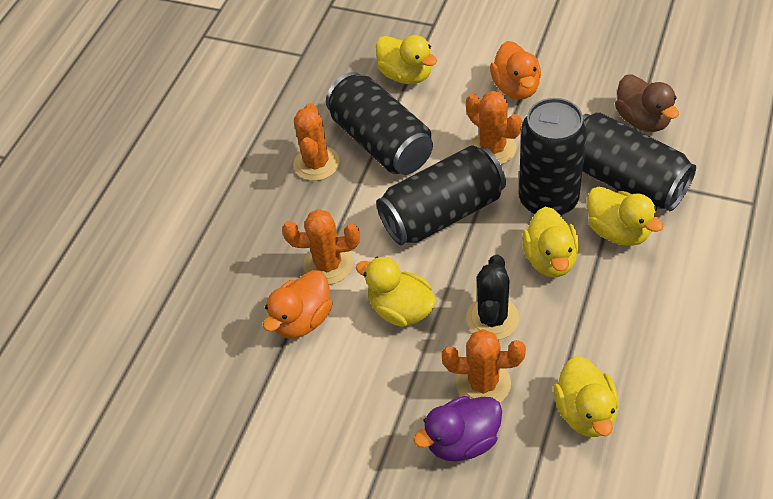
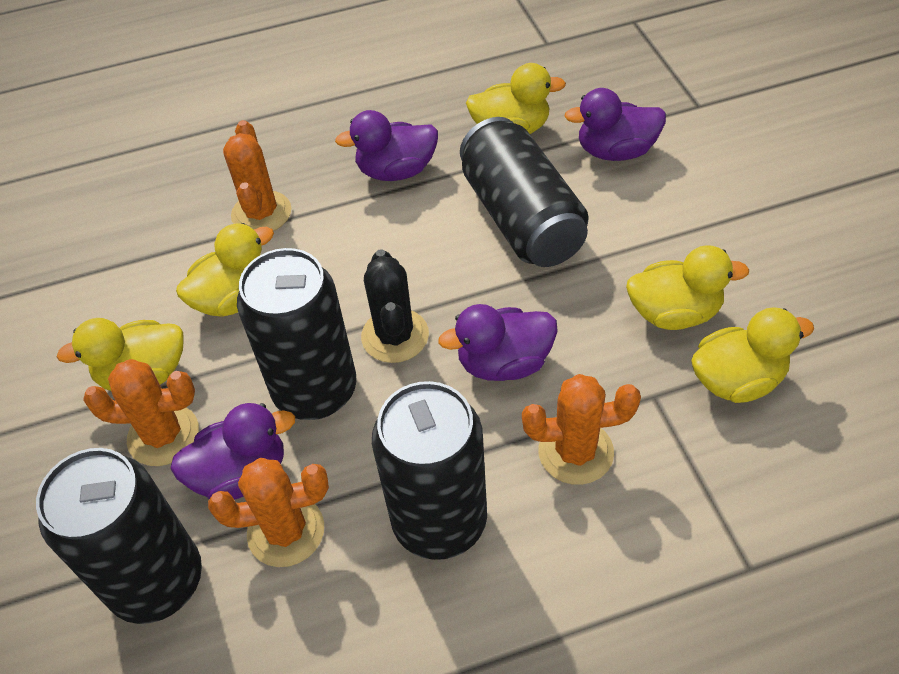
brown duck: [615,74,679,132] = 1 -> none = 0
orange duck: [263,270,332,339] [490,41,541,100] = 2 -> none = 0
purple duck: [414,396,502,461] = 1 -> [170,403,295,500] [335,110,438,181] [438,304,558,381] [564,88,666,161] = 4

